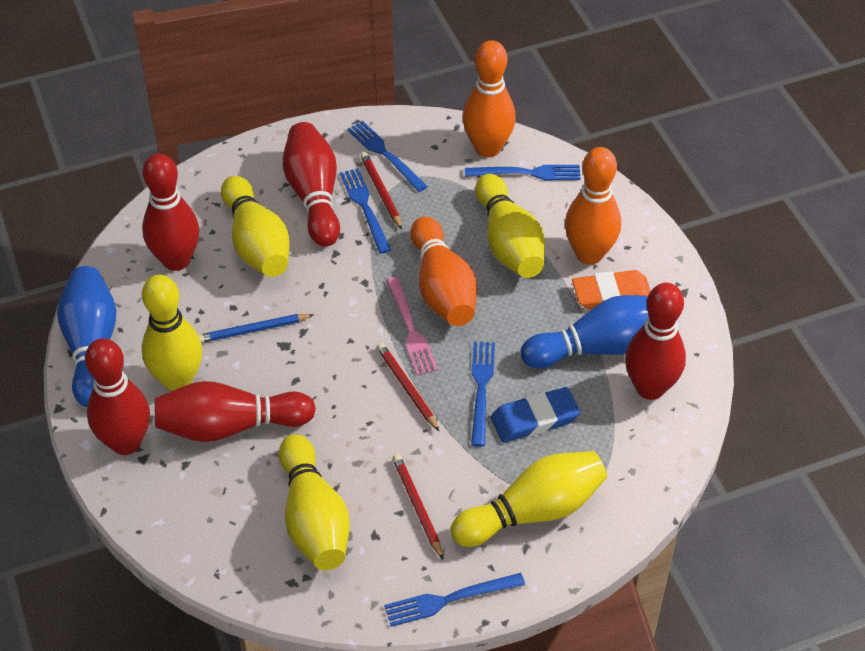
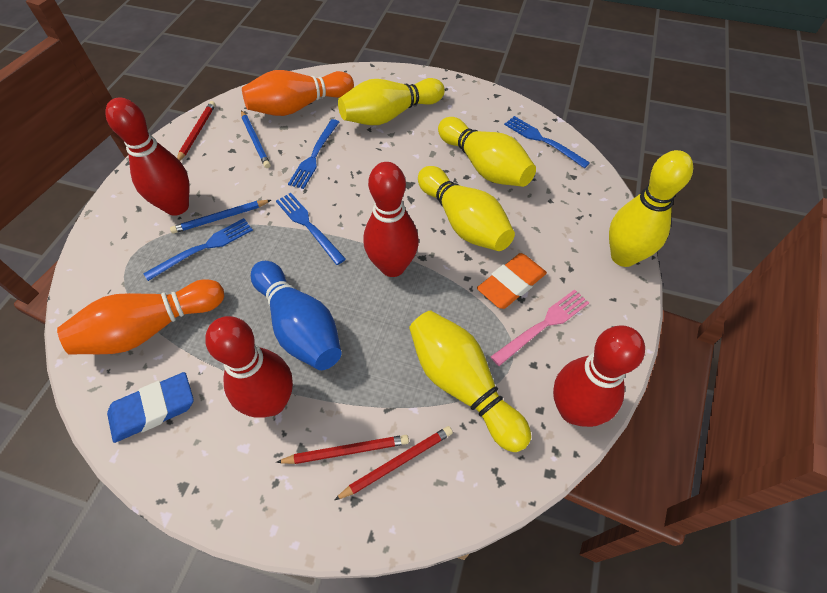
blue bowling pin: [57,266,116,407] [521,295,649,368] = 2 -> [251,261,341,370] = 1
blue fork: [340,168,391,254] [347,121,428,192] [384,573,525,627] [465,165,581,180] [471,341,495,447] = 5 -> [143,218,253,281] [276,193,346,265] [288,119,339,189] [504,116,590,168] = 4
blue pencil: [198,314,314,343] = 1 -> [170,200,271,234] [241,110,271,168] = 2
orange bowling pin: [410,216,477,326] [463,40,516,157] [565,147,621,265] = 3 -> [57,279,224,354] [242,70,354,116] = 2
red bowling pin: [85,338,150,455] [142,153,200,271] [155,381,316,442] [283,122,340,247] [625,283,686,400] = 5 -> [105,98,190,216] [205,316,293,418] [363,162,419,277] [553,326,645,427] = 4

